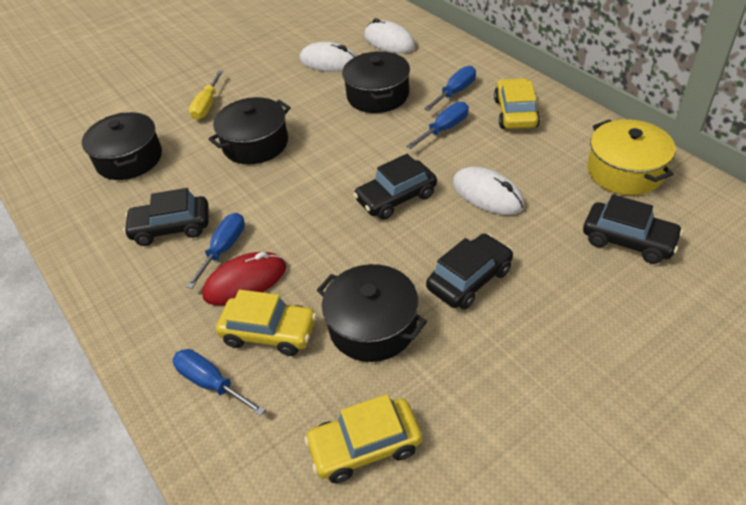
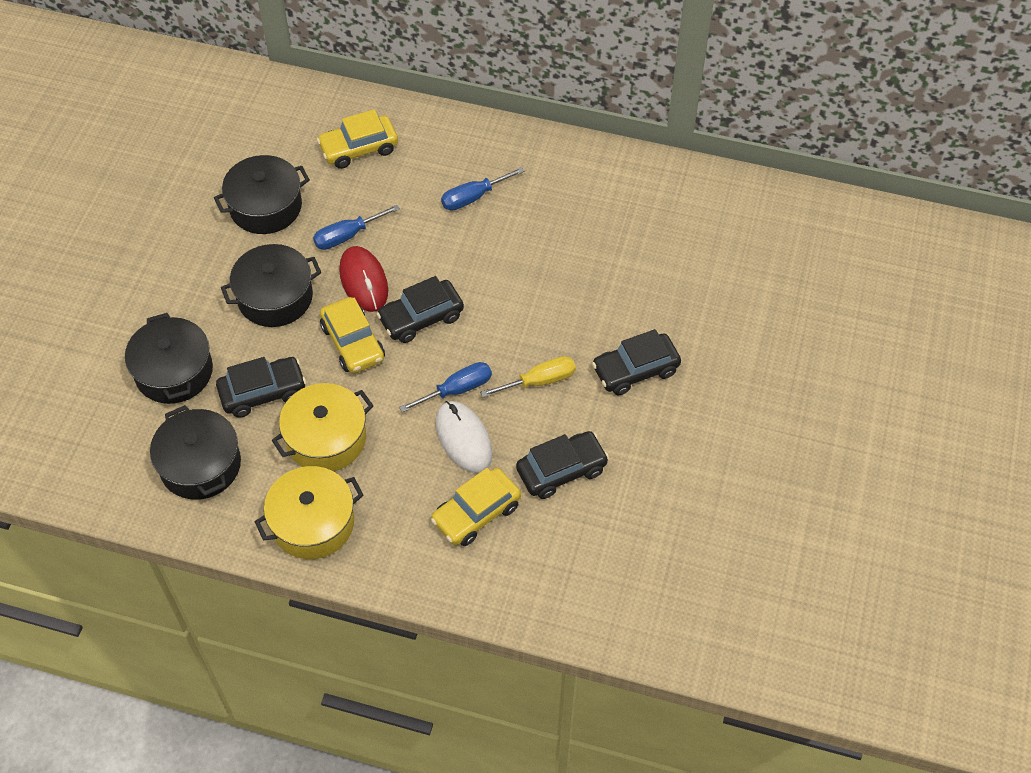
blue screwdriver: [172,349,266,416] [186,213,245,289] [406,102,469,149] [424,66,476,111] = 4 -> [313,205,400,250] [399,362,492,413] [441,167,525,211] = 3
white mouse: [300,42,356,72] [364,18,415,53] [453,167,525,215] = 3 -> [436,401,492,473] = 1
yellow pot: [587,119,675,195] = 1 -> [255,466,363,559] [271,383,374,471] = 2

